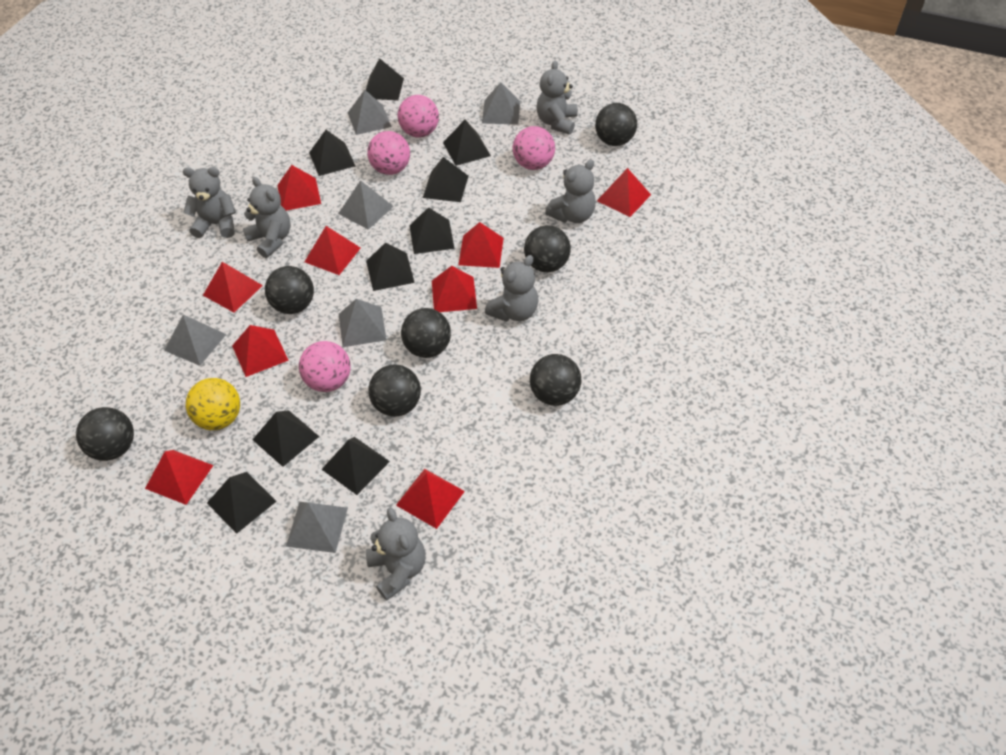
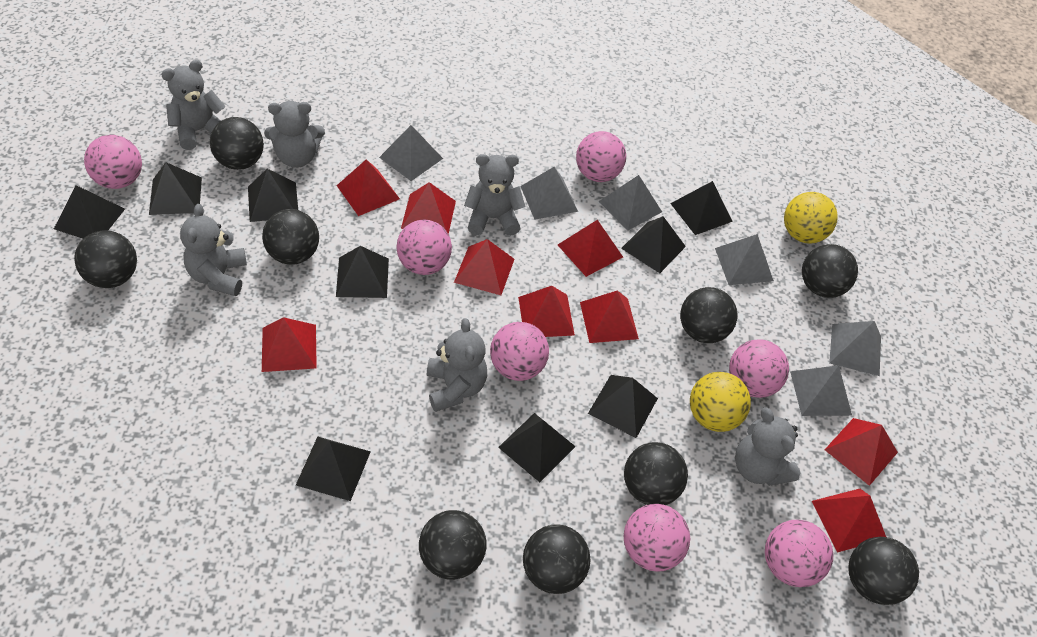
black ball: [76,407,134,461] [265,266,314,314] [368,365,421,417] [401,308,451,358] [524,225,571,272] [530,354,581,406] [595,103,637,146] = 7 -> [74,230,137,288] [210,117,264,170] [262,209,319,265] [419,510,487,580] [523,524,590,594] [624,442,688,505] [680,287,738,343] [802,244,858,298] [848,537,919,605] = 9
pink ball: [299,341,351,392] [367,131,410,175] [398,95,439,138] [513,126,555,170] = 4 -> [84,135,142,189] [396,220,452,275] [490,322,549,381] [576,131,626,182] [624,504,690,572] [729,339,789,398] [765,519,833,587] = 7
yellow ball: [186,378,240,430] = 1 -> [690,372,751,432] [784,192,838,244] = 2

